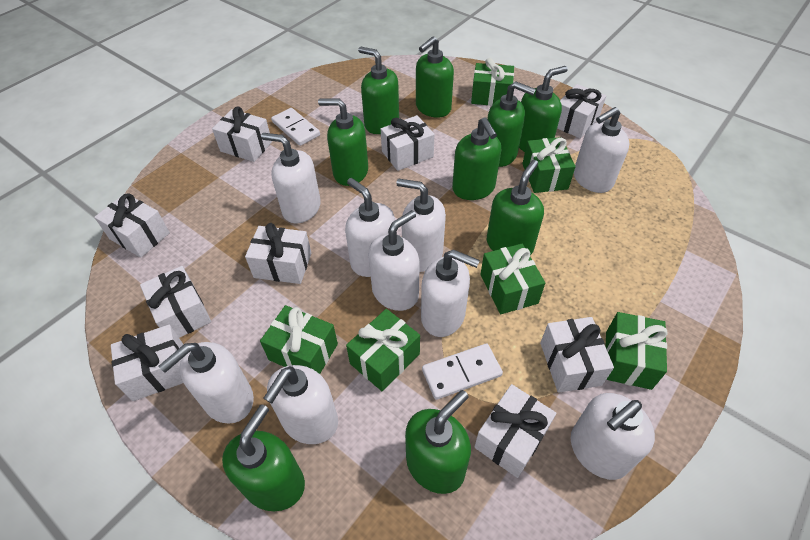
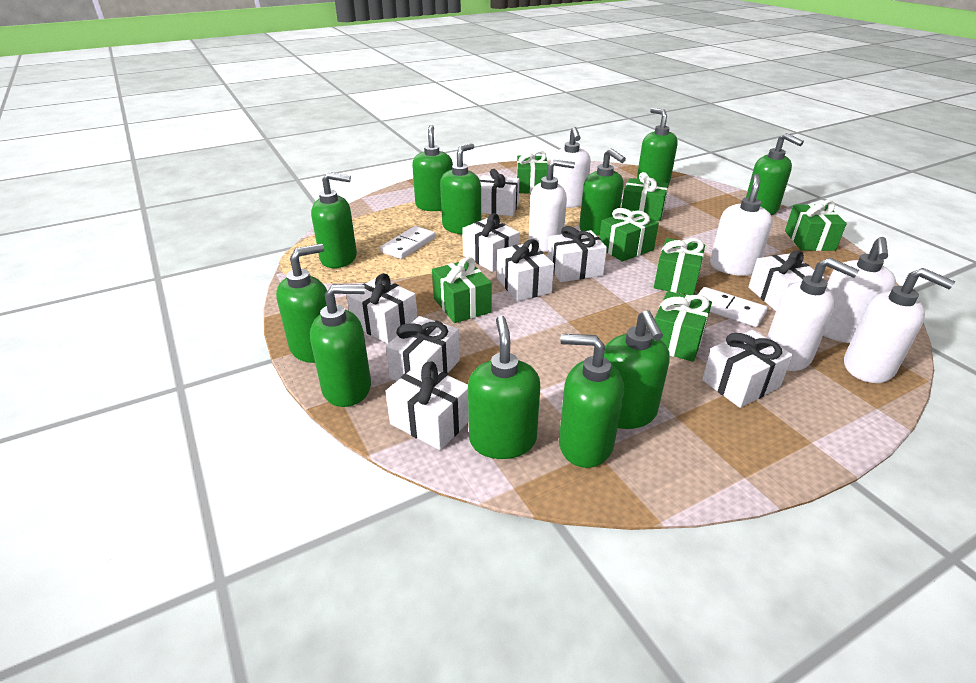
green gift: [260,305,338,374] [346,309,420,391] [471,58,514,106] [480,244,545,314] [522,137,576,193] [605,312,668,390] = 6 -> [432,257,492,323] [517,151,548,194] [599,208,659,262] [621,172,669,221] [654,238,705,295] [654,291,712,362] [785,200,847,251] = 7
green soap dispenser: [222,404,305,511] [318,98,368,186] [358,47,399,134] [405,390,471,494] [416,36,454,118] [452,117,501,200] [487,81,536,167] [487,160,544,255] [519,66,568,152] = 9 -> [276,244,327,363] [310,284,371,407] [311,172,357,268] [412,125,453,211] [440,143,481,234] [468,316,540,459] [559,334,624,468] [579,148,626,236] [604,310,670,429] [637,108,678,183] [746,133,804,215] = 11
white soap dispenser: [159,342,254,423] [261,133,321,223] [263,365,338,444] [345,178,395,277] [368,210,420,311] [396,178,446,272] [421,249,480,337] [570,393,655,480] [574,107,630,193] = 9 -> [528,159,575,252] [551,127,591,208] [710,174,773,276] [767,258,859,371] [823,237,896,343] [844,268,955,383] = 6

